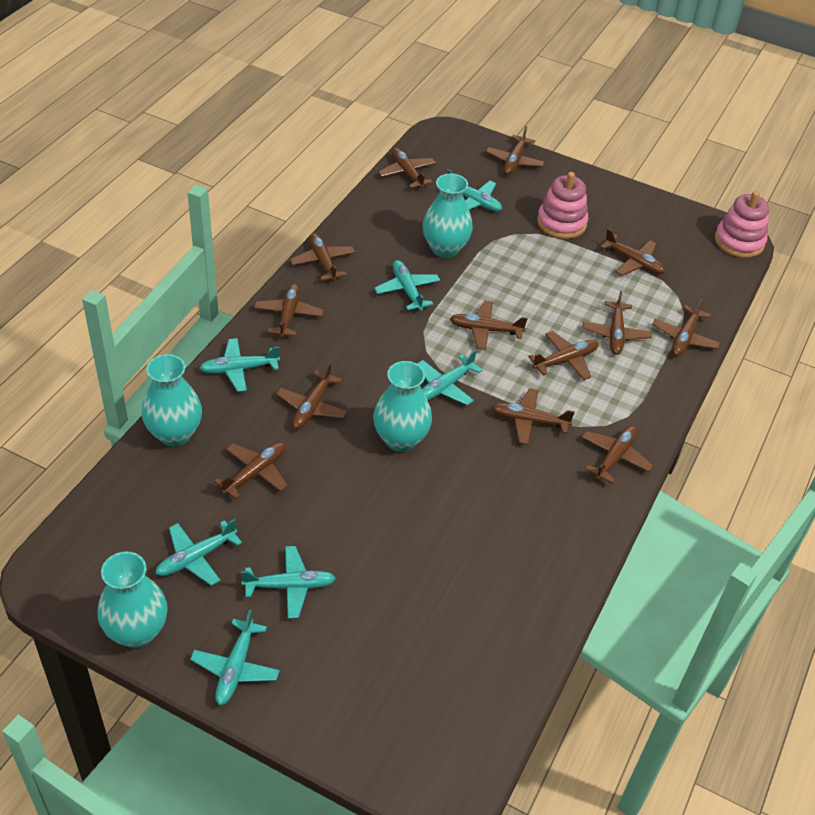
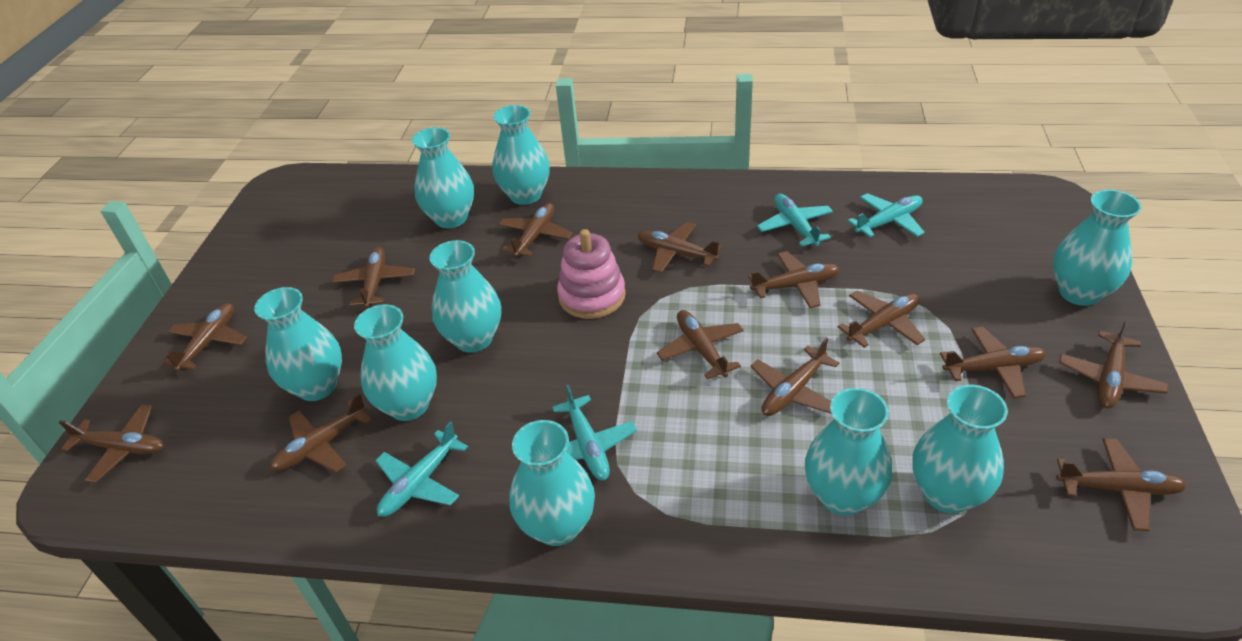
pink stacking toy: [537,172,588,239] [715,191,769,258] = 2 -> [557,229,626,319] = 1
turquoise plane: [155,519,242,586] [190,610,280,705] [200,338,280,392] [241,546,336,619] [374,260,440,311] [417,350,483,405] [447,169,502,211] = 7 -> [375,421,468,517] [552,385,637,480] [757,194,833,247] [848,193,925,237] = 4
turquoise vase: [98,552,168,648] [142,354,202,447] [373,361,432,452] [423,174,473,258] = 4 -> [254,287,342,401] [354,304,437,421] [412,127,474,228] [429,240,501,353] [492,105,550,205] [510,420,595,546] [805,388,892,516] [912,385,1008,514] [1053,189,1142,306] = 9

